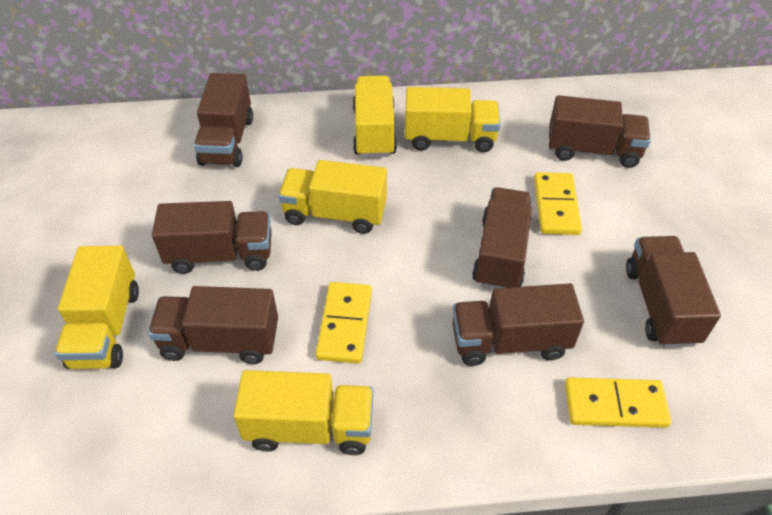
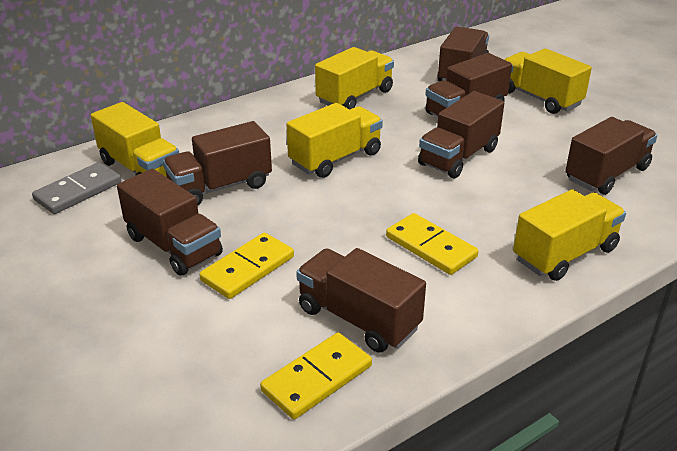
grey domino: none = 0 -> [32,162,122,214] = 1

